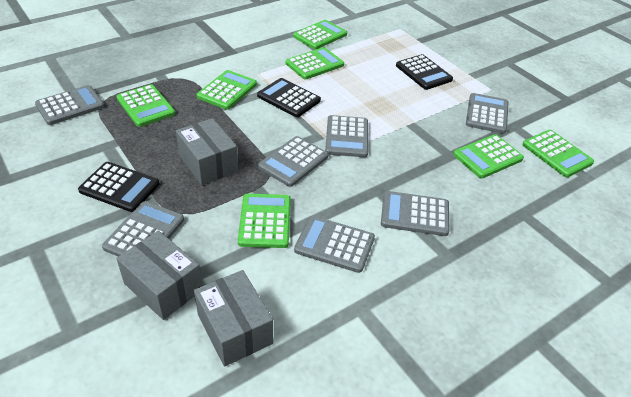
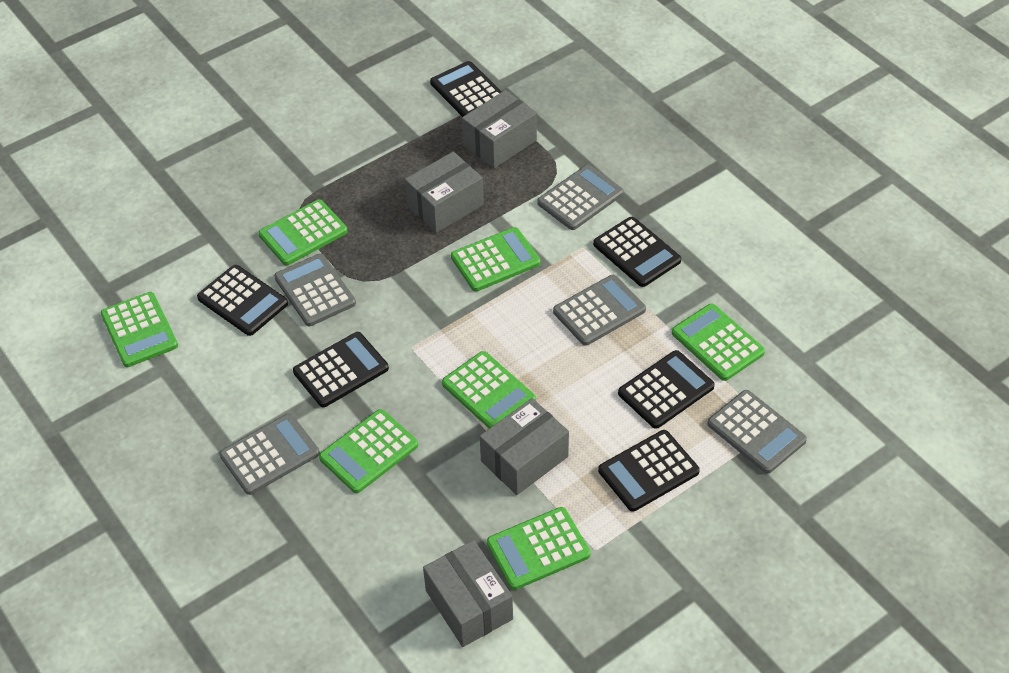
black calculator: [78,162,159,212] [257,78,321,117] [396,54,453,90] = 3 -> [197,265,288,336] [293,332,389,407] [430,61,502,117] [593,217,681,287] [598,430,700,511] [618,350,715,429] = 6
grey box: [116,231,203,320] [176,118,238,185] [194,270,273,366] = 3 -> [405,152,484,233] [423,540,513,647] [462,90,537,169] [480,398,569,495] = 4
grey calculator: [35,85,105,125] [102,201,184,256] [258,136,328,187] [294,216,375,273] [325,115,368,157] [381,191,450,236] [466,93,509,134] = 7 -> [220,413,320,495] [274,253,356,326] [537,165,623,230] [553,275,646,346] [707,390,807,474] = 5

